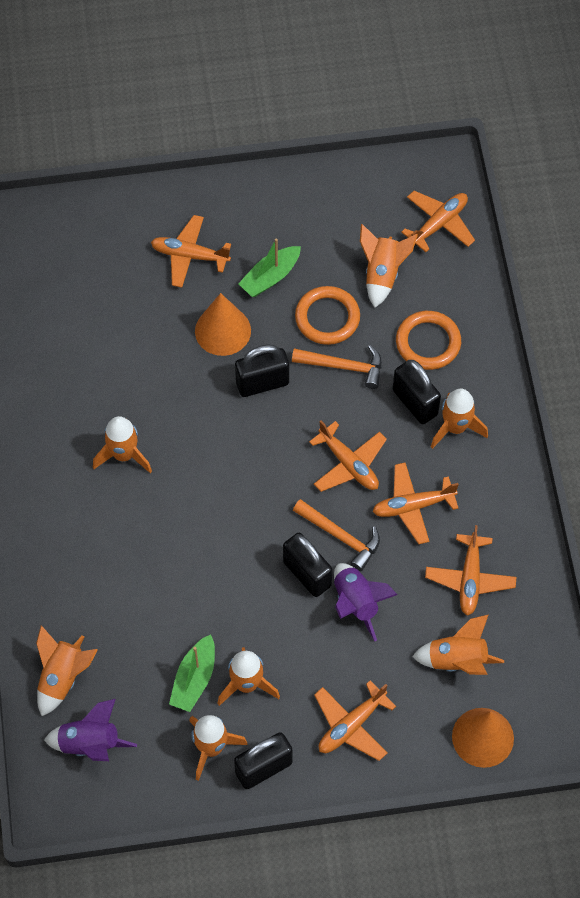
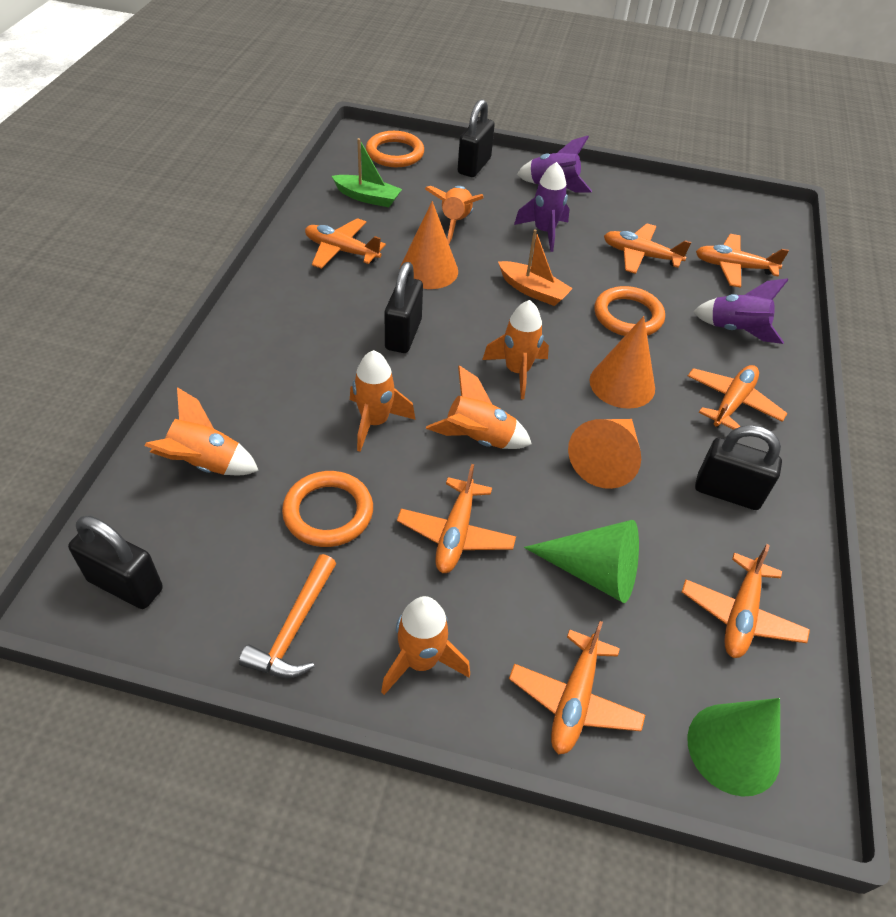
green boat: [169,634,215,712] [238,239,301,297] = 2 -> [332,138,402,207] = 1
green cone: none = 0 -> [524,520,639,603] [687,698,780,797] = 2
orange boat: none = 0 -> [498,229,573,306] = 1
orange cone: [195,293,251,356] [452,708,514,768] = 2 -> [400,201,458,289] [568,419,641,489] [589,316,655,409] = 3
orange hammer: [292,345,382,389] [293,499,380,571] = 2 -> [239,554,336,678] = 1
orange plane: [151,215,231,288] [309,420,387,492] [314,680,396,761] [372,463,459,544] [402,191,475,252] [425,525,516,616] = 6 -> [305,218,386,269] [397,464,516,573] [509,621,645,755] [604,223,691,274] [682,544,810,658] [688,365,788,430] [696,234,789,288] = 7
orange ring: [295,286,360,345] [396,311,461,370] = 2 -> [282,471,373,547] [366,131,424,167] [594,286,665,336] = 3
orange rocket: [36,625,98,716] [93,416,152,473] [189,715,247,781] [217,647,280,706] [360,224,418,308] [412,614,504,675] [431,389,488,449] = 7 -> [145,387,259,475] [350,350,415,452] [381,596,470,695] [425,186,484,243] [426,365,532,449] [482,300,549,399] = 6
purple rocket: [44,699,137,761] [334,563,398,642] = 2 -> [514,162,569,252] [517,136,592,193] [693,278,788,344] = 3

